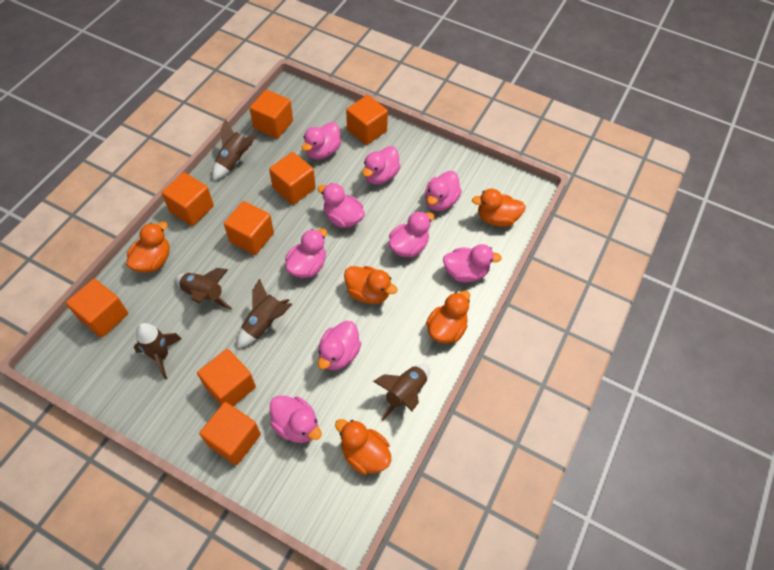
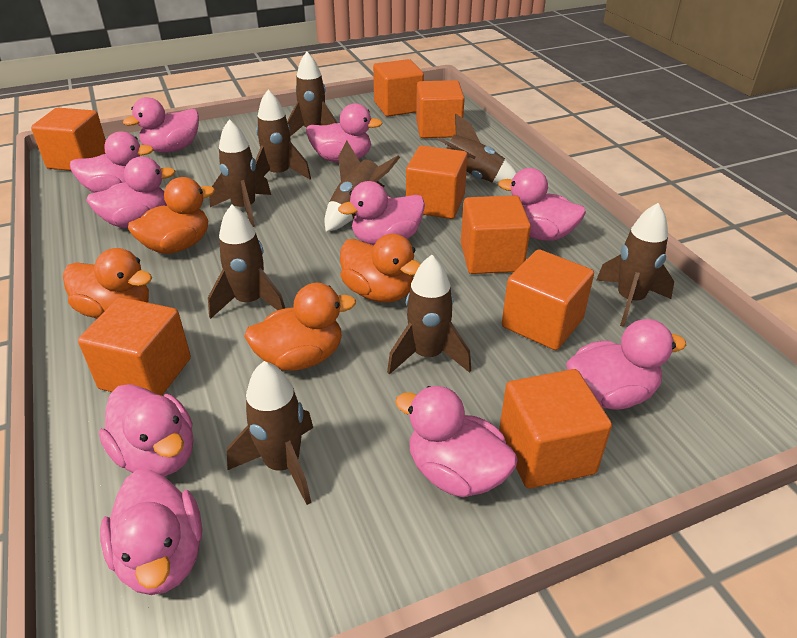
brown rocket: [134,323,182,379] [175,268,232,310] [213,119,257,181] [237,278,292,348] [373,364,430,420] = 5 -> [208,205,285,319] [209,119,271,227] [227,361,313,505] [255,90,311,179] [287,52,337,137] [325,141,400,232] [387,255,471,375] [439,113,517,183] [597,203,674,327] = 9
orange duck: [126,222,170,273] [335,419,391,475] [344,266,398,304] [426,291,470,344] [472,189,526,227] = 5 -> [63,248,152,319] [128,177,215,254] [244,283,356,371] [340,234,421,303] = 4
pink duck: [270,396,322,443] [285,228,327,278] [302,122,341,159] [318,183,365,228] [318,321,361,370] [362,146,401,184] [388,211,434,258] [425,171,462,211] [443,244,502,282] = 9 -> [70,131,154,193] [86,157,175,228] [99,384,193,477] [100,469,202,595] [123,97,199,153] [306,103,383,163] [338,181,425,245] [395,386,518,497] [498,168,586,241] [566,319,686,410] = 10

